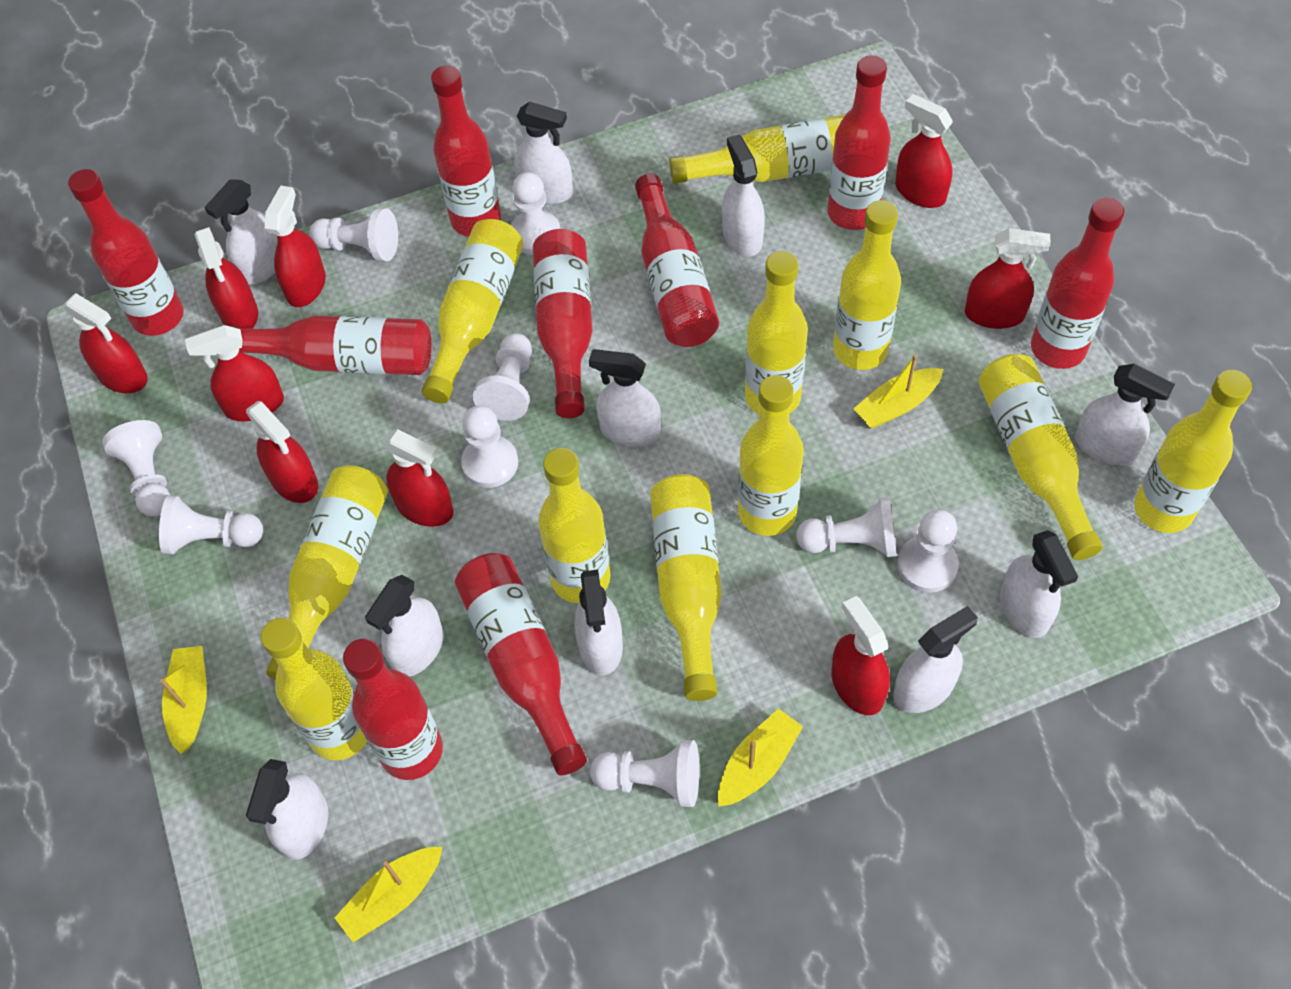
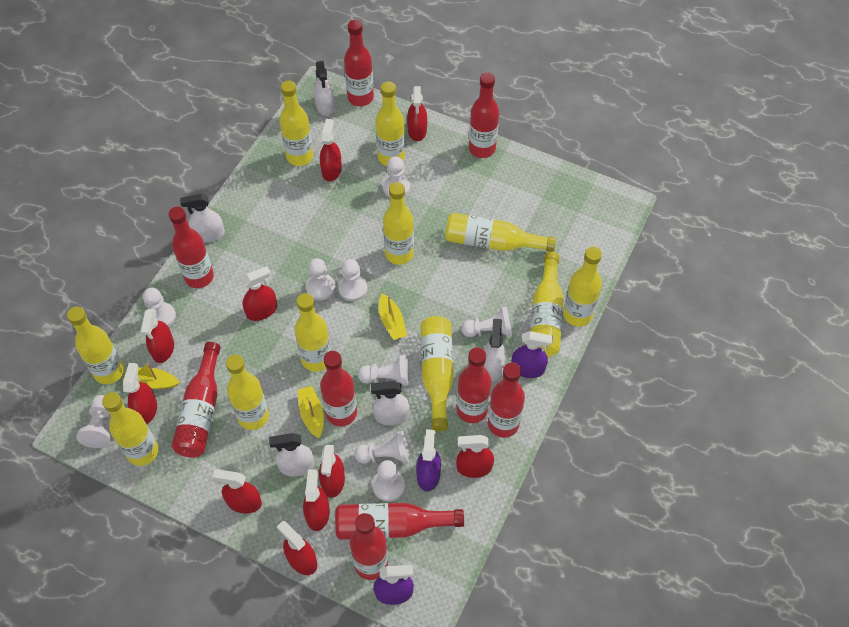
purple spray bottle: none = 0 -> [373,565,414,605] [416,429,441,491] [512,331,553,378] = 3
red spray bottle: [63,293,148,393] [185,325,284,421] [195,227,258,329] [246,401,318,503] [265,186,326,307] [382,429,454,527] [831,596,890,715] [895,94,953,208] [965,228,1051,329] = 9 -> [123,363,157,424] [140,309,174,363] [212,469,262,514] [242,266,277,321] [277,521,317,575] [303,469,330,531] [319,445,345,498] [320,119,342,181] [407,86,427,141] [456,435,494,478] = 10
white spray bottle: [204,179,278,285] [246,759,328,860] [365,575,443,677] [514,102,573,204] [574,569,623,675] [589,349,661,447] [722,135,765,257] [893,606,978,713] [1000,530,1078,638] [1075,364,1175,466] = 10 -> [180,194,225,243] [269,433,315,477] [314,61,335,116] [371,381,410,425] [484,319,506,381] = 5
yellow boat: [160,646,207,754] [335,847,442,942] [718,708,803,807] [853,354,943,429] = 4 -> [123,363,180,389] [298,386,324,438] [379,294,407,340] = 3

